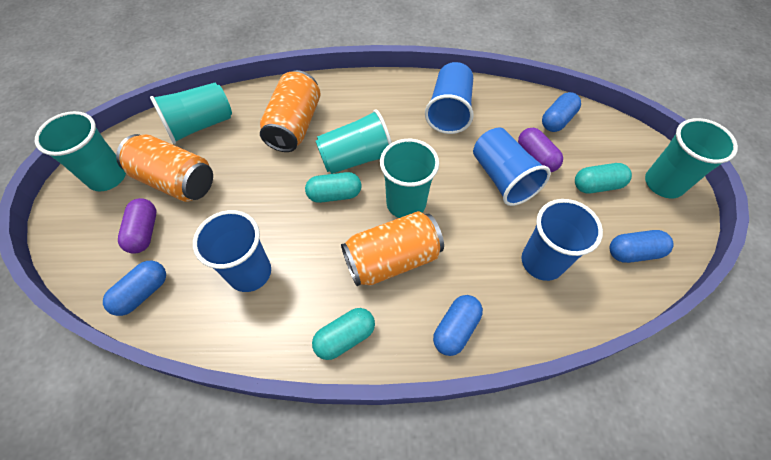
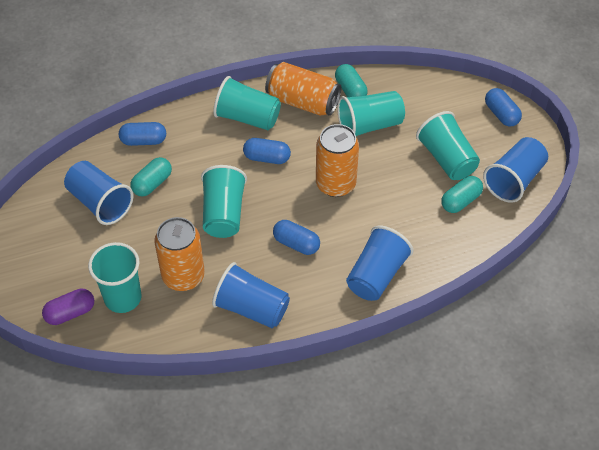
purple capsule: [118,198,156,253] [518,128,563,172] = 2 -> [42,289,94,325] = 1

